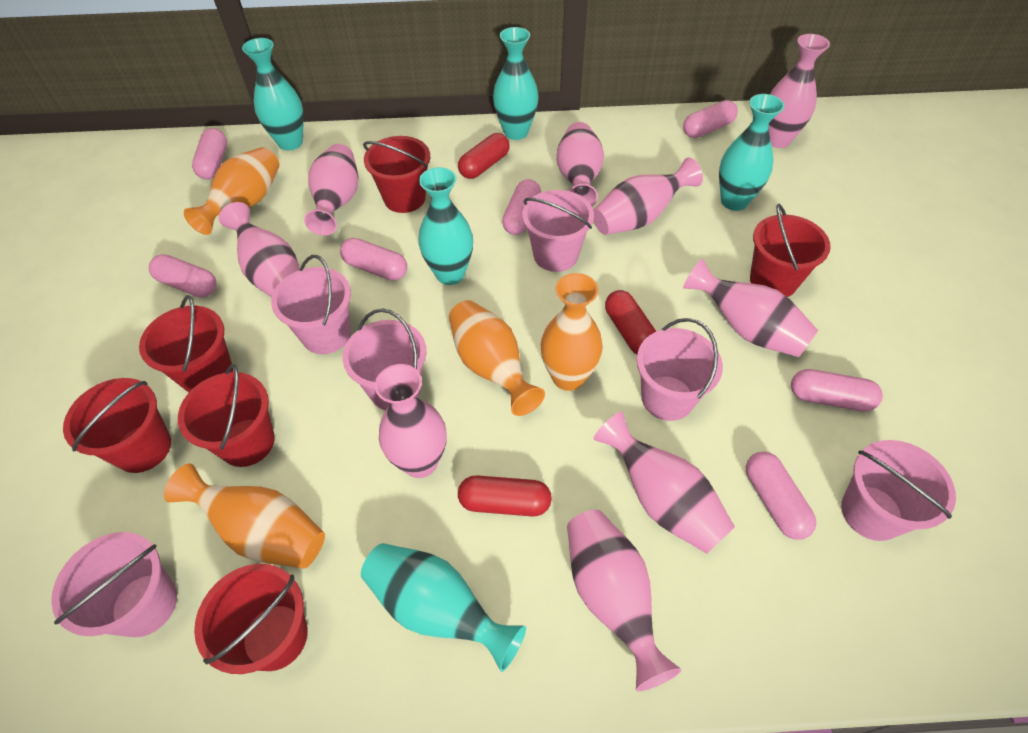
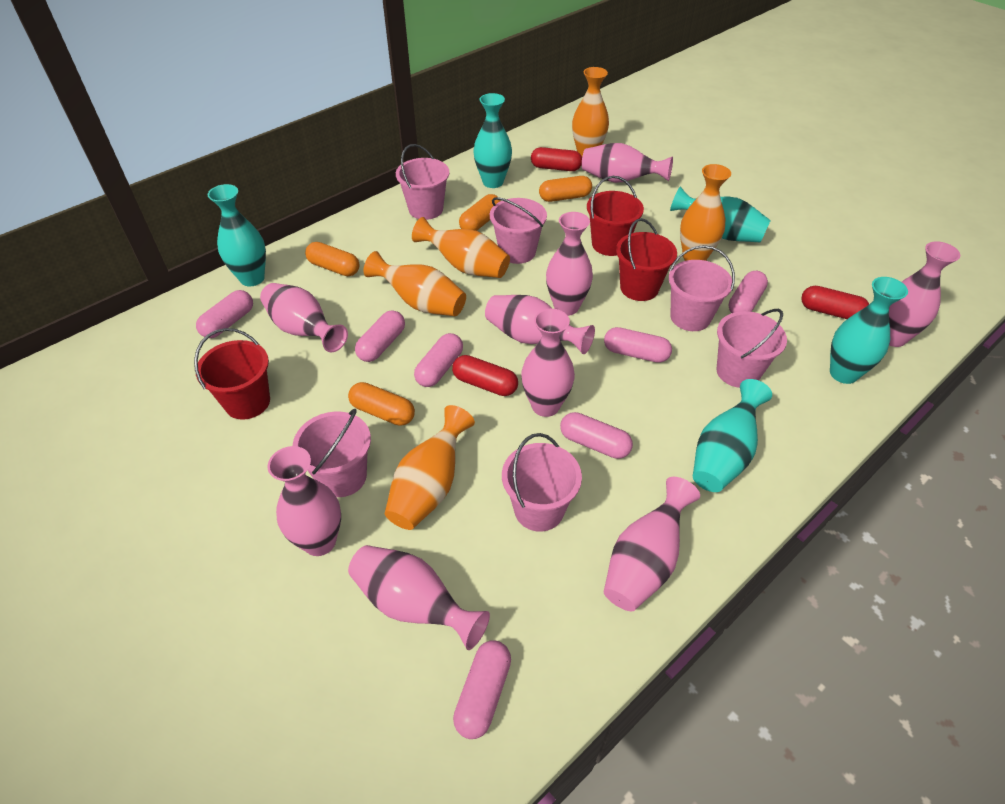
orange capsule: none = 0 -> [305,242,360,276] [348,382,415,426] [459,194,501,231] [539,176,592,202] = 4
orange vase: [164,463,325,569] [184,147,279,235] [449,300,545,416] [541,273,603,391] = 4 -> [364,251,466,316] [385,405,475,530] [412,217,510,278] [572,67,609,156] [680,164,731,261] = 5
red bucket: [63,378,171,473] [139,295,233,392] [178,364,275,467] [194,564,308,674] [363,136,430,213] [750,204,831,297] = 6 -> [194,328,270,420] [587,176,644,256] [616,218,677,301] = 3

